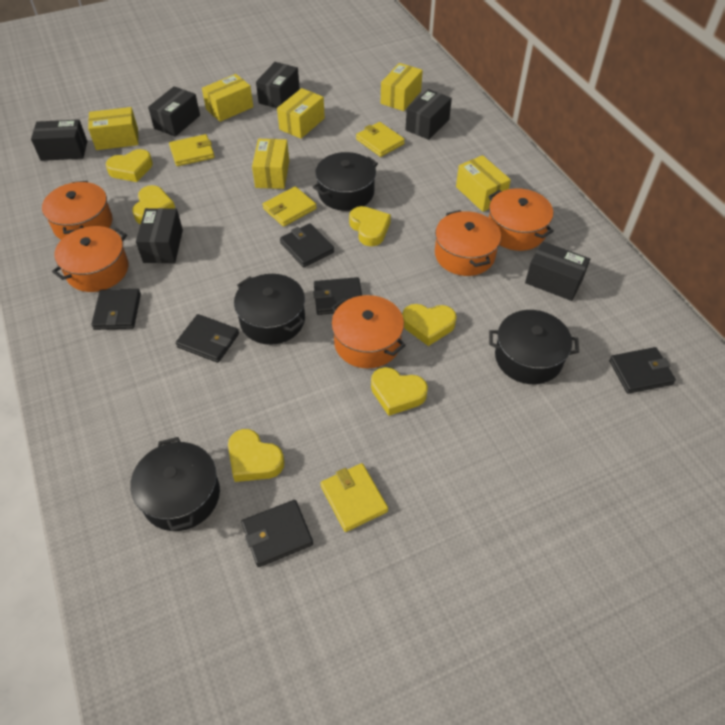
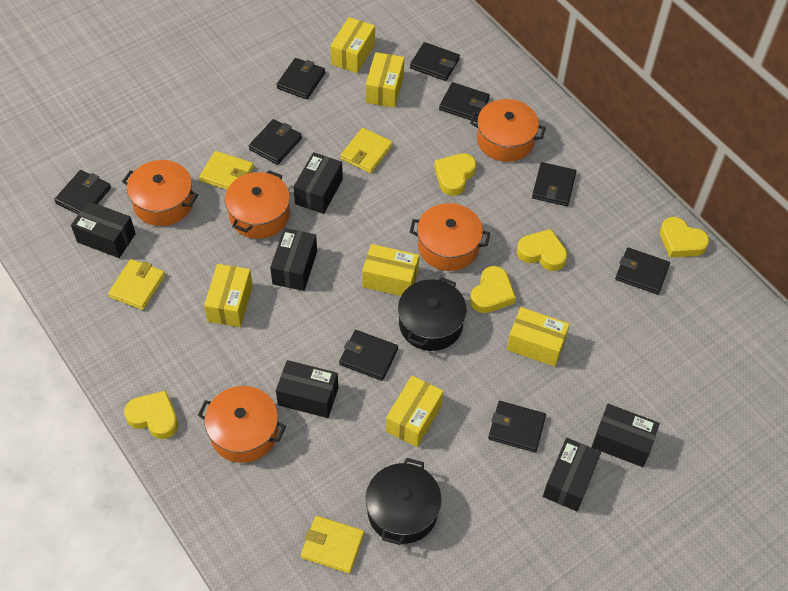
black pot: [130,437,220,531] [234,274,305,345] [313,152,378,211] [489,310,579,384] = 4 -> [366,458,442,545] [398,277,467,351] = 2
black wallet: [91,289,141,330] [176,314,239,363] [241,500,313,567] [280,223,334,268] [313,277,362,315] [609,347,676,394] = 6 -> [54,170,111,214] [249,119,302,165] [277,58,325,99] [339,330,398,381] [410,42,460,81] [439,82,490,122] [488,401,546,453] [532,162,577,206] [615,248,670,295] = 9
yellow heart: [106,149,153,182] [132,185,175,224] [228,429,285,482] [349,206,391,246] [371,367,428,416] [402,304,457,346] = 6 -> [124,391,178,439] [434,153,476,196] [470,266,516,313] [517,229,567,271] [660,217,710,258] = 5

